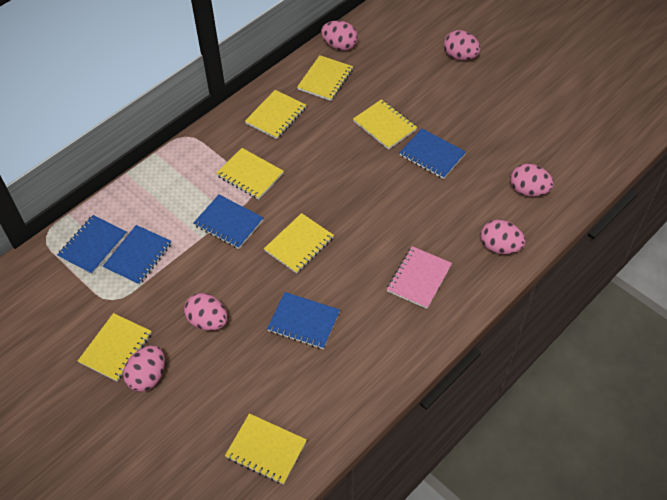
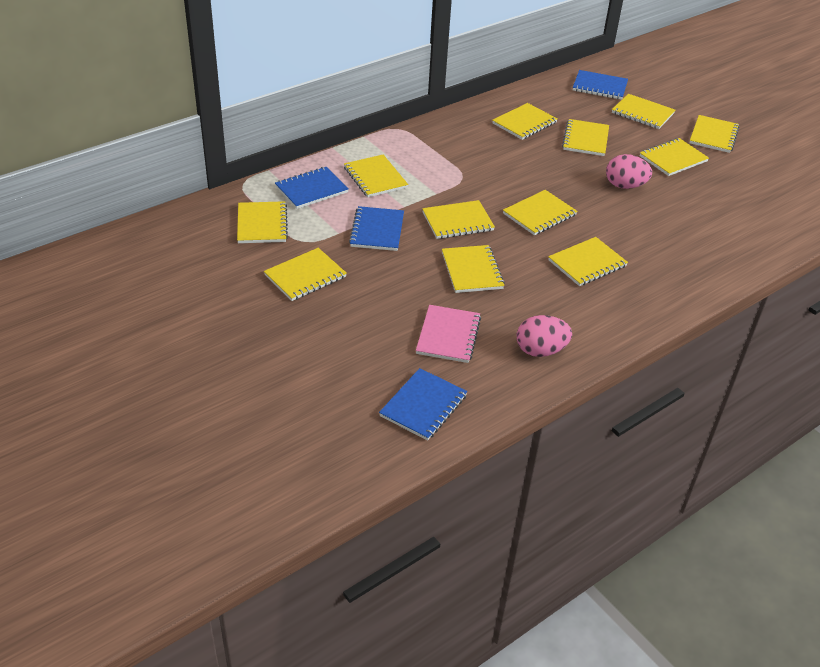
blue notebook: [57,215,127,274] [103,225,172,285] [194,195,264,249] [267,292,340,349] [399,129,466,179] = 5 -> [275,167,349,209] [349,206,404,251] [379,368,467,441] [573,70,628,100] = 4
pink egg: [123,345,165,392] [184,293,228,331] [321,21,358,51] [444,30,481,60] [480,219,526,254] [510,164,554,197] = 6 -> [517,315,572,357] [606,154,652,189] = 2
yellow notebook: [78,313,152,381] [216,148,284,199] [225,413,307,485] [245,90,306,139] [264,213,334,273] [297,55,353,101] [353,99,417,150] = 7 -> [237,201,288,243] [264,248,347,301] [344,155,408,197] [422,200,495,239] [442,245,505,293] [492,103,557,140] [503,190,577,235] [548,237,628,286] [562,119,609,156] [612,94,675,129] [640,138,709,176] [690,115,739,153] = 12

